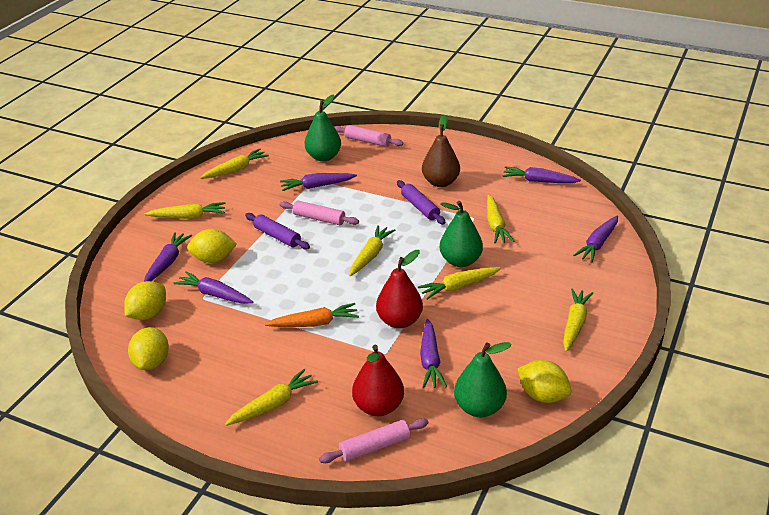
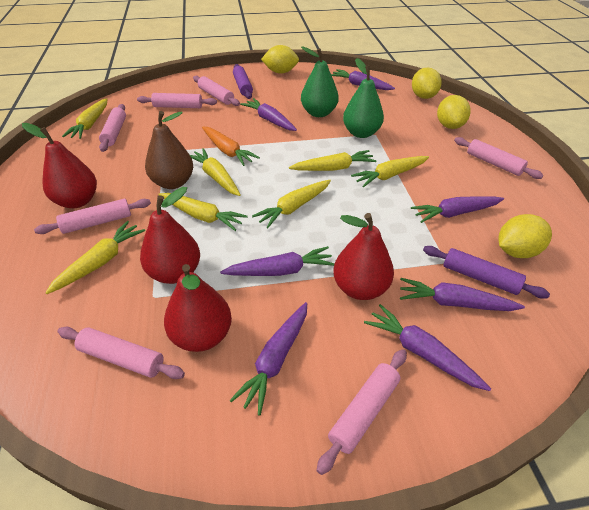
green pear: [305,95,341,161] [440,201,483,267] [454,342,512,417] = 3 -> [301,47,339,117] [343,58,384,138] = 2
pink rolling pin: [280,201,359,225] [319,418,429,463] [335,125,403,147] = 3 -> [34,199,151,234] [58,326,185,379] [99,104,126,152] [137,93,217,108] [193,76,240,106] [316,349,407,475] [454,137,544,179] = 7
purple carrot: [144,232,192,282] [174,271,253,304] [280,173,357,191] [420,319,447,389] [502,166,581,183] [573,216,618,262] = 6 -> [220,246,335,276] [229,302,307,415] [240,98,297,131] [331,69,395,90] [364,304,491,391] [400,278,525,311] [411,196,504,223] = 7
red pear: [352,344,404,416] [376,250,423,328] = 2 -> [22,123,97,208] [140,187,200,284] [164,264,232,352] [333,213,394,300] = 4

